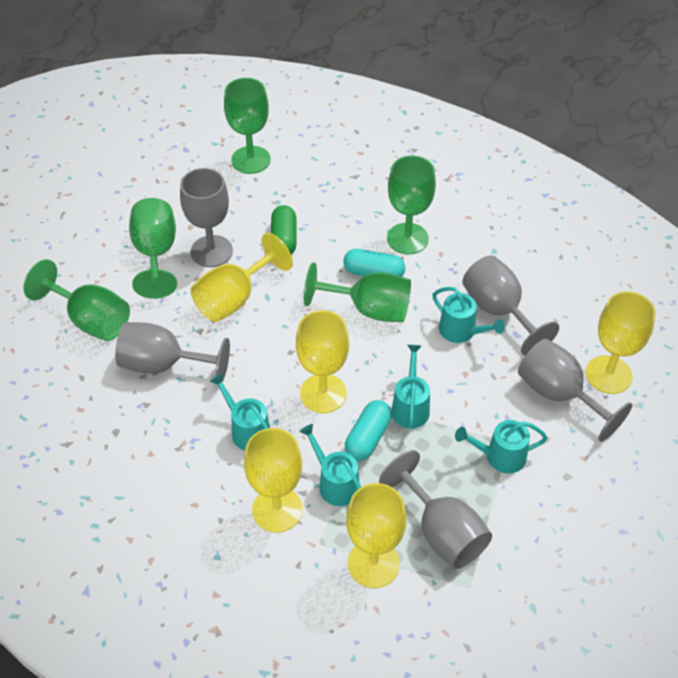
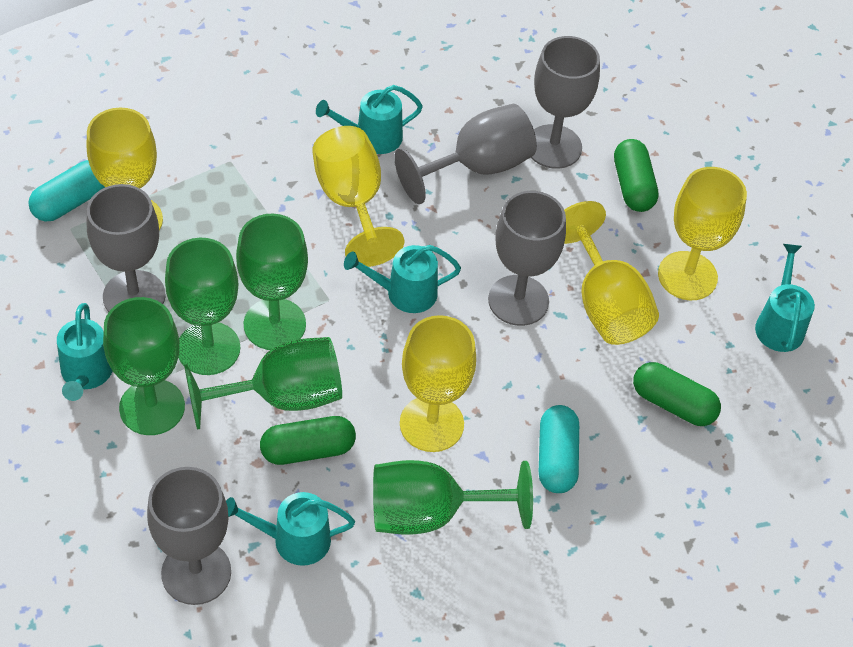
green capsule: [271,205,297,254] = 1 -> [260,416,356,465] [614,139,658,212] [633,362,721,426] = 3

